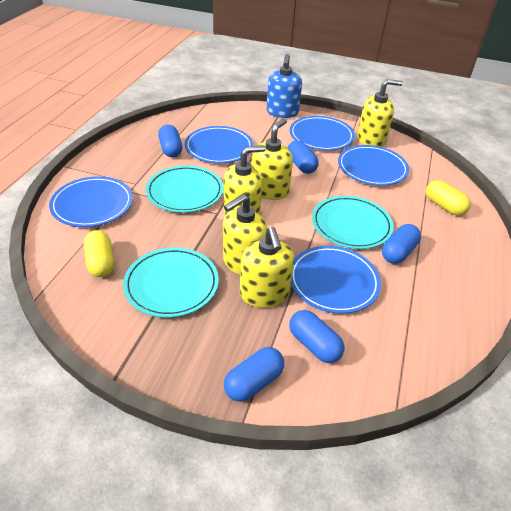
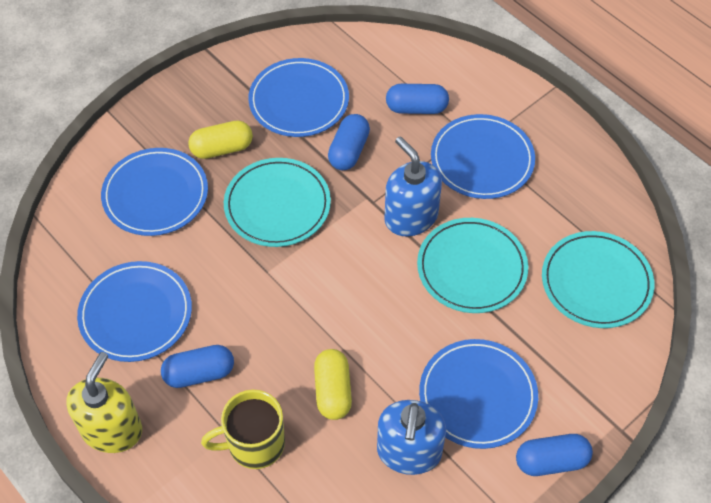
blue capsule: [158,125,183,157] [224,347,284,402] [288,140,319,174] [289,310,345,363] [382,224,421,264] = 5 -> [161,345,234,388] [328,114,370,170] [386,84,449,114] [516,434,593,476] = 4
blue soap dispenser: [266,54,302,118] = 1 -> [377,400,446,475] [384,136,442,237] = 2
yellow mug: none = 0 -> [201,390,285,469] = 1
yellow soap dispenser: [223,194,267,275] [224,145,266,215] [240,227,294,308] [251,118,293,200] [357,79,403,147] = 5 -> [66,352,142,453] = 1

